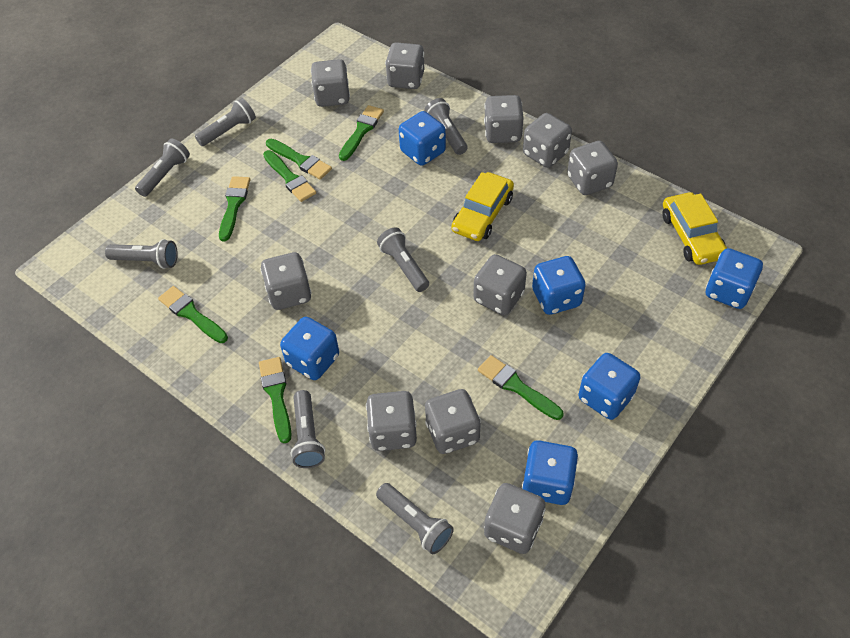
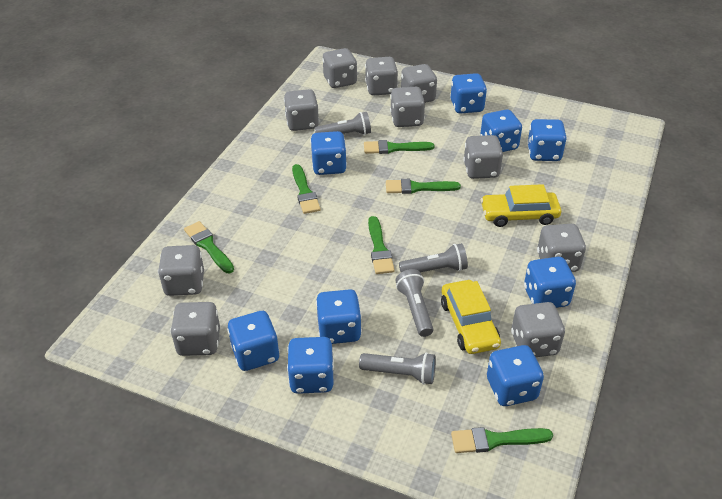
blue dice: [280,317,339,380] [399,111,446,166] [522,440,578,505] [532,256,586,315] [578,353,641,420] [706,248,763,309] = 6 -> [227,311,280,371] [287,337,334,394] [310,131,347,175] [316,289,362,344] [451,73,487,114] [480,109,522,152] [487,345,544,406] [524,257,576,308] [527,119,567,161] = 9
green brush: [158,286,228,343] [219,176,250,241] [259,357,291,443] [263,150,316,202] [266,139,332,180] [339,105,384,161] [478,355,564,420] = 7 -> [184,221,234,273] [292,164,321,214] [364,140,435,154] [368,216,395,274] [386,179,461,194] [451,427,553,453] = 6
grey flashlight: [105,239,178,269] [135,138,190,197] [195,98,256,146] [291,390,325,468] [376,483,454,554] [377,227,429,292] [424,98,468,155] = 7 -> [315,112,371,135] [359,352,436,385] [395,269,434,337] [399,243,468,273] = 4

